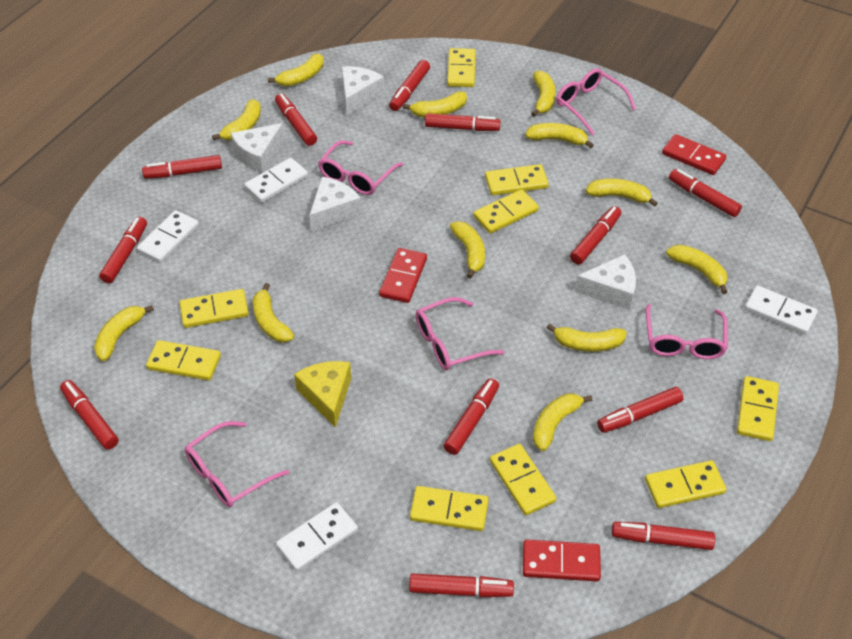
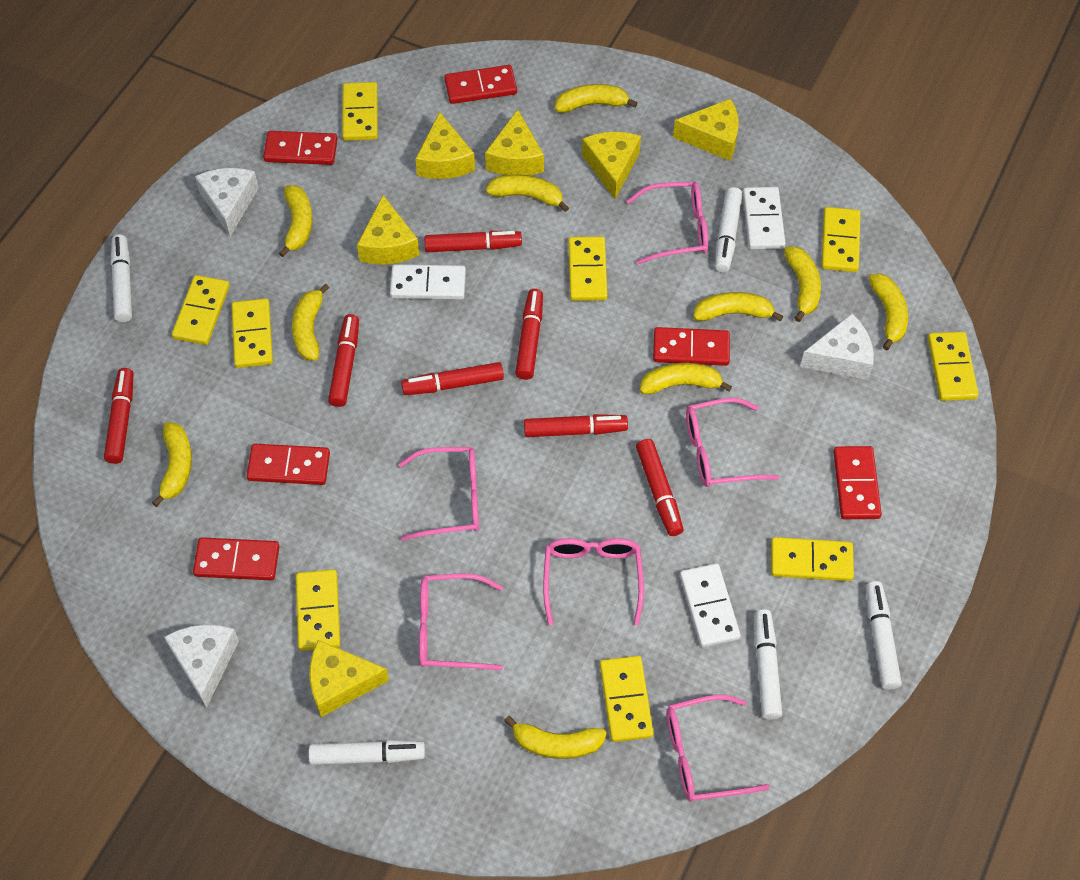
pink glasses: [185,421,289,507] [318,140,403,195] [416,297,505,370] [556,68,636,135] [646,304,728,359] = 5 -> [399,447,479,541] [419,574,503,670] [543,538,644,626] [626,182,708,265] [666,694,770,802] [686,398,779,487] = 6
red domino: [379,248,427,303] [523,539,601,581] [662,134,727,175] = 3 -> [193,537,279,581] [247,444,330,485] [263,131,338,165] [444,65,517,104] [653,327,730,366] [833,446,882,519] = 6
red marker: [60,380,119,450] [99,217,147,283] [142,155,222,179] [275,93,317,146] [389,60,430,111] [409,574,514,597] [425,113,501,131] [444,378,499,455] [570,206,621,264] [597,387,684,433] [612,522,715,550] [669,169,742,217] = 12 -> [104,368,134,464] [328,314,359,407] [401,362,504,395] [424,231,522,252] [515,289,543,380] [524,414,628,437] [636,439,684,536] = 7
white cheese: [231,123,284,173] [309,177,362,231] [342,66,384,115] [575,254,636,310] = 4 -> [164,624,239,708] [195,168,259,236] [800,314,874,380] = 3
white domino: [137,210,199,263] [244,158,308,203] [276,502,358,571] [745,285,818,335] = 4 -> [390,264,466,300] [680,563,741,647] [743,187,786,249] = 3
white marker: none = 0 -> [111,235,132,322] [308,740,425,765] [715,187,742,272] [755,609,782,720] [866,581,902,690] = 5
yellow banana: [94,305,154,361] [212,99,261,140] [253,283,294,343] [268,54,324,87] [403,91,467,117] [450,221,485,279] [525,123,594,148] [531,71,555,117] [533,393,592,451] [547,323,627,352] [586,178,658,207] [666,245,728,294] = 12 -> [152,422,192,507] [279,185,312,257] [292,283,329,361] [486,175,569,212] [504,716,607,759] [555,84,638,113] [640,363,732,394] [693,292,784,321] [784,247,821,322] [869,274,908,350] = 10
yellow cheese: [294,361,351,428] = 1 -> [310,640,389,717] [357,195,419,264] [415,112,475,179] [485,109,544,175] [582,132,641,199] [673,98,739,161] = 6

